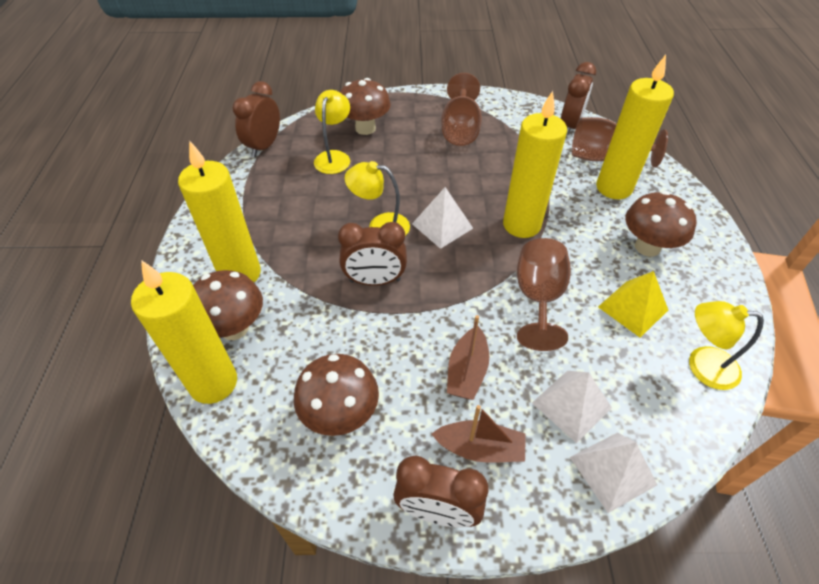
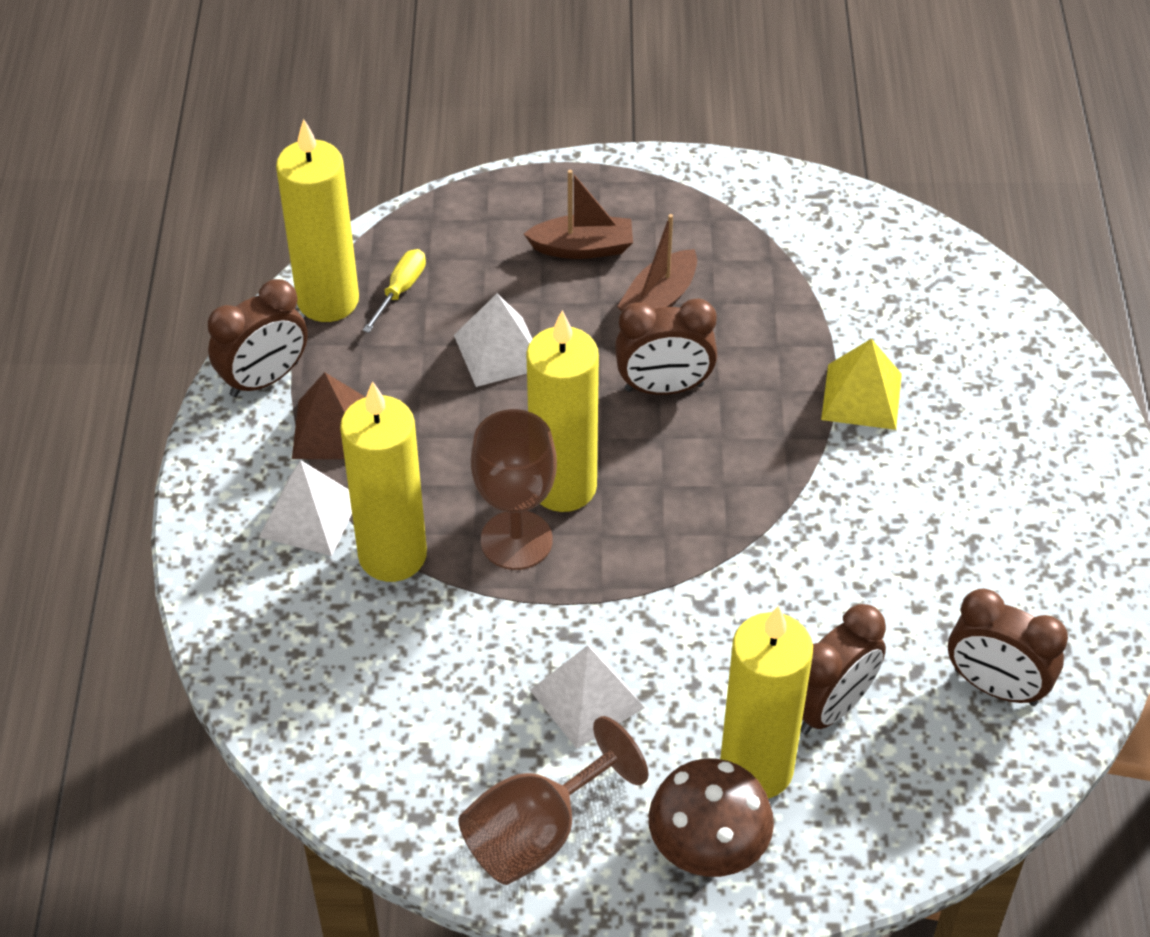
brown goblet: [441,73,482,146] [517,238,571,351] [572,117,668,167] = 3 -> [458,716,649,885] [471,409,557,570] = 2
brown mushroom: [193,270,263,340] [294,354,379,436] [340,78,391,135] [625,191,696,257] = 4 -> [648,758,774,877] = 1
brown pyramid: none = 0 -> [292,372,365,459] = 1
yellow lamp: [314,90,350,174] [345,161,410,236] [689,301,764,390] = 3 -> none = 0
yellow screwdriver: none = 0 -> [362,249,426,333] = 1

